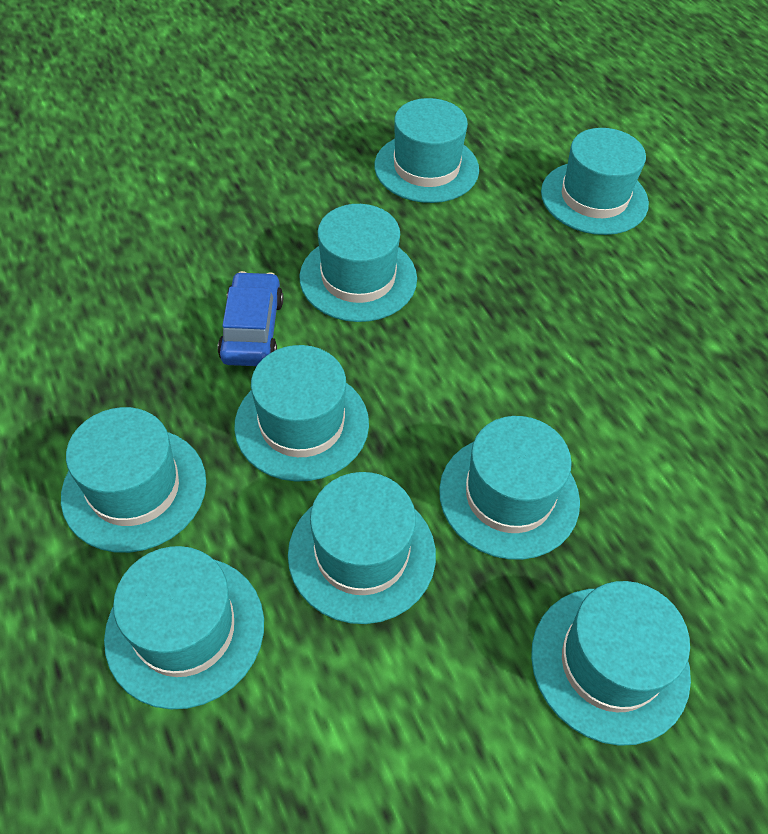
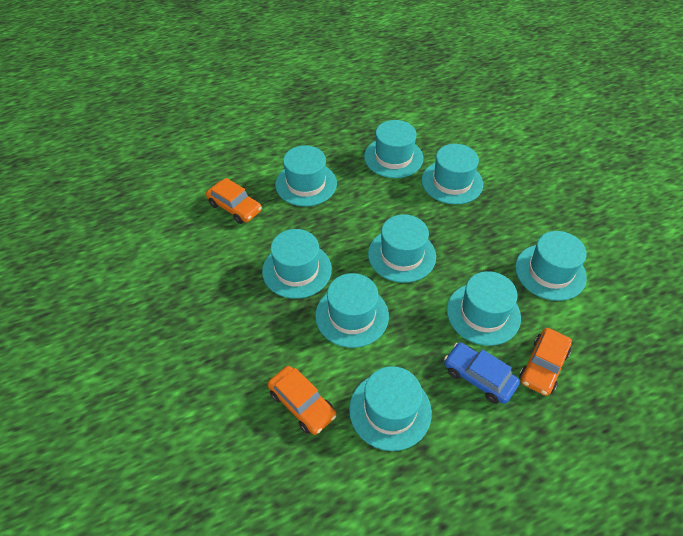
orange car: none = 0 -> [206,178,262,224] [267,366,336,435] [519,328,572,396] = 3

